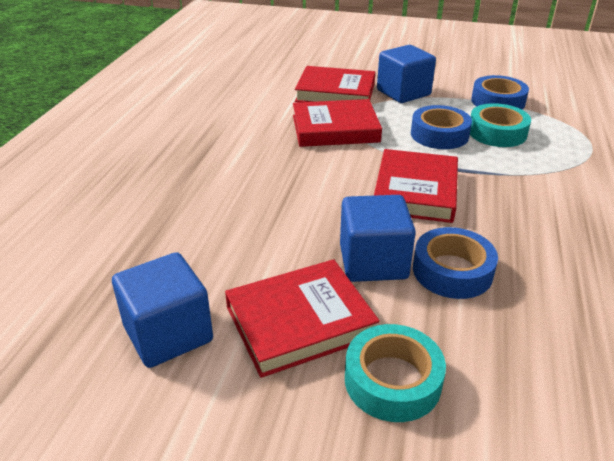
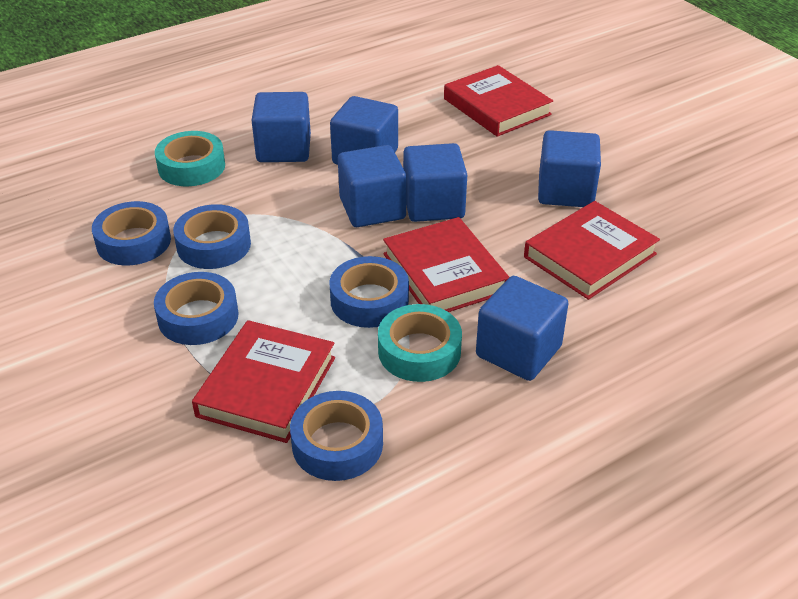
blue cube: [112,252,213,368] [340,195,416,282] [377,45,436,103] = 3 -> [252,92,311,162] [330,96,398,165] [338,145,406,227] [403,143,467,222] [476,276,569,381] [538,130,601,207] = 6
blue tape: [411,105,472,149] [413,227,498,299] [471,75,529,110] = 3 -> [92,201,171,265] [154,272,238,345] [173,204,251,269] [290,391,383,481] [329,256,409,328] = 5

